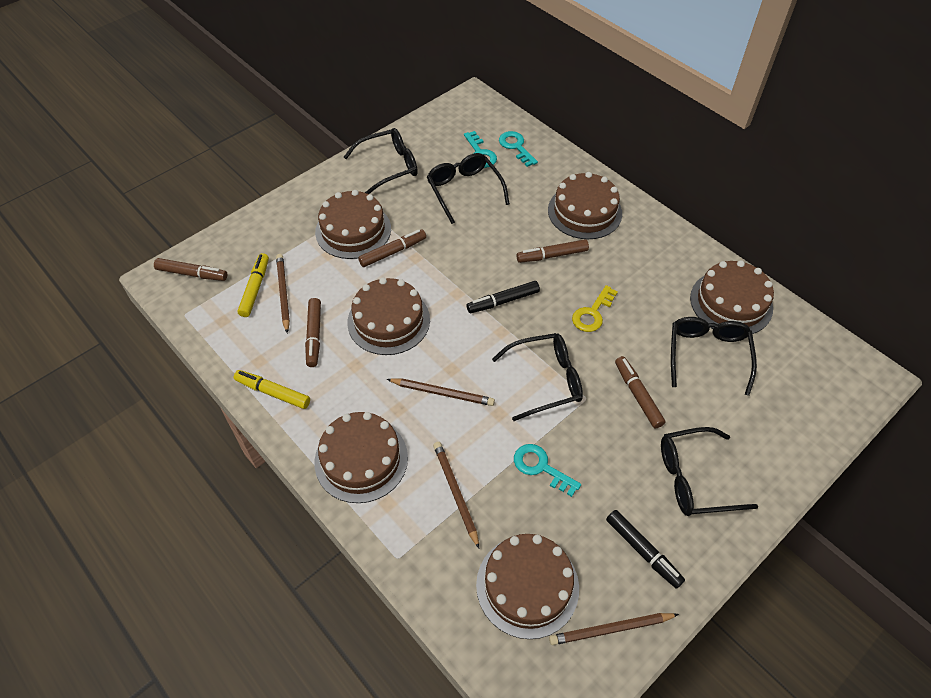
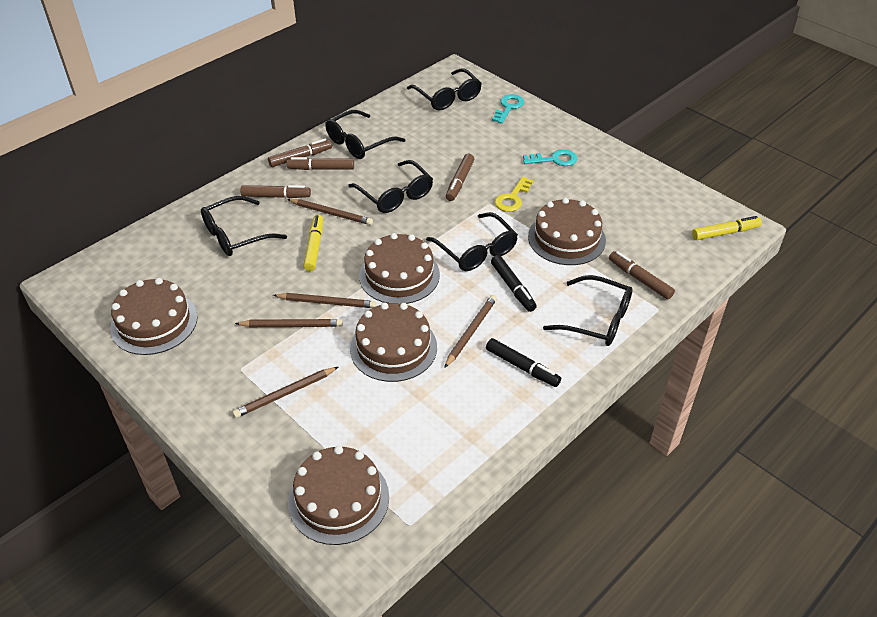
black glasses: [344,128,418,194] [427,153,510,224] [492,333,583,421] [661,427,758,516] [671,317,757,396] = 5 -> [201,196,287,256] [325,110,405,159] [348,160,433,213] [407,68,482,110] [426,212,518,271] [543,275,633,346] = 6
brown cake: [315,190,391,259] [315,412,408,503] [347,278,430,355] [476,534,579,639] [548,172,622,239] [690,260,774,334] = 6 -> [110,278,198,355] [288,446,389,545] [350,303,437,382] [359,233,440,304] [528,198,606,265] = 5
brown pencil: [276,254,290,333] [387,378,495,406] [433,442,479,548] [549,613,679,645] = 4 -> [232,367,338,418] [235,319,343,327] [273,293,376,308] [287,199,373,225] [444,295,497,368] = 5
turquoise key: [464,131,497,168] [499,131,538,167] [514,444,581,497] = 3 -> [492,94,524,124] [523,149,577,166] = 2

